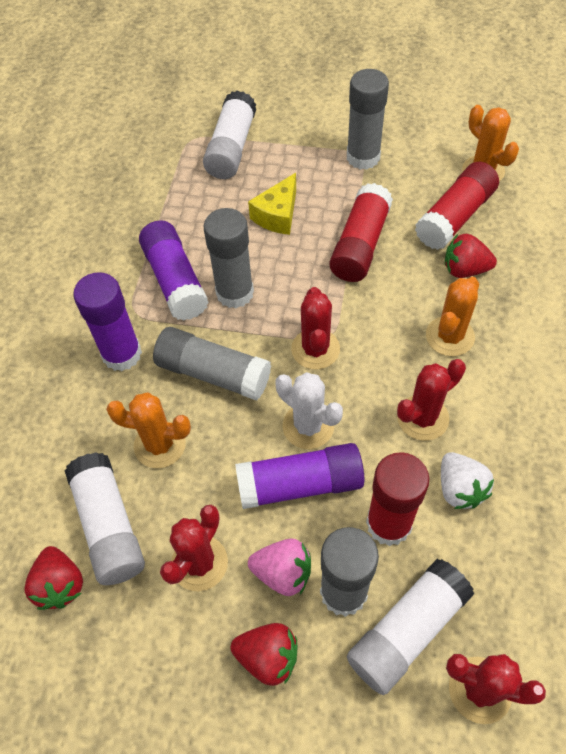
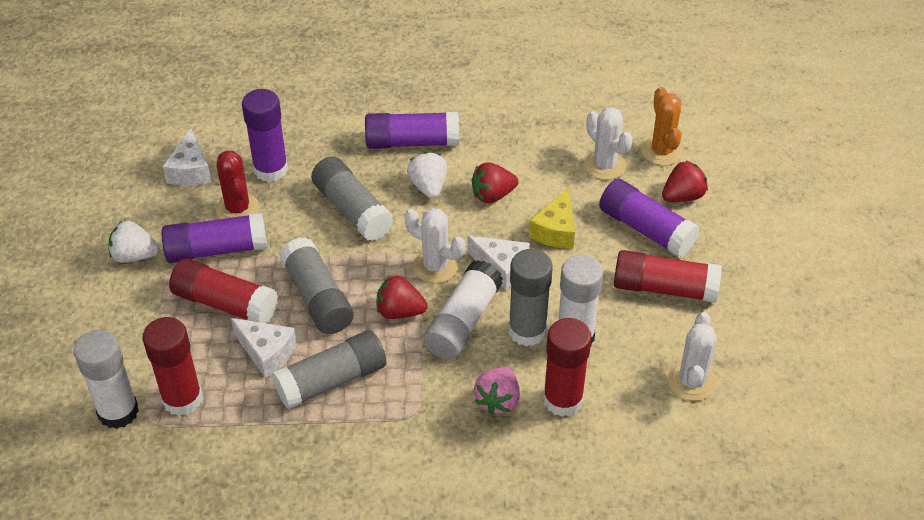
orange cactus: [106,392,191,468] [426,277,479,356] [462,105,519,182] = 3 -> [641,87,683,166] = 1
purple glue stick: [73,272,142,371] [139,220,209,321] [235,443,365,509] = 3 -> [161,213,267,263] [242,89,288,182] [365,112,459,149] [599,179,700,257] = 4
red cactus: [160,505,228,591] [291,287,340,370] [397,359,466,441] [446,654,546,724] = 4 -> [216,151,260,219] = 1
red glue stick: [329,183,393,282] [366,452,429,546] [415,162,499,250] = 3 -> [142,317,203,416] [169,258,278,323] [543,318,592,417] [614,250,722,303] = 4
white cactus: [275,372,343,449] = 1 -> [405,208,465,283] [584,107,633,180] [668,312,717,401] = 3
white cheese: none = 0 -> [163,128,211,186] [231,318,297,378] [468,236,530,291] = 3
white strawberry: [441,452,494,509] = 1 -> [109,221,159,263] [407,152,447,198] = 2

